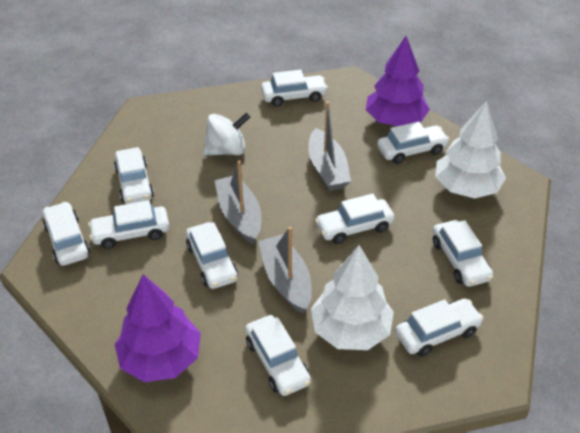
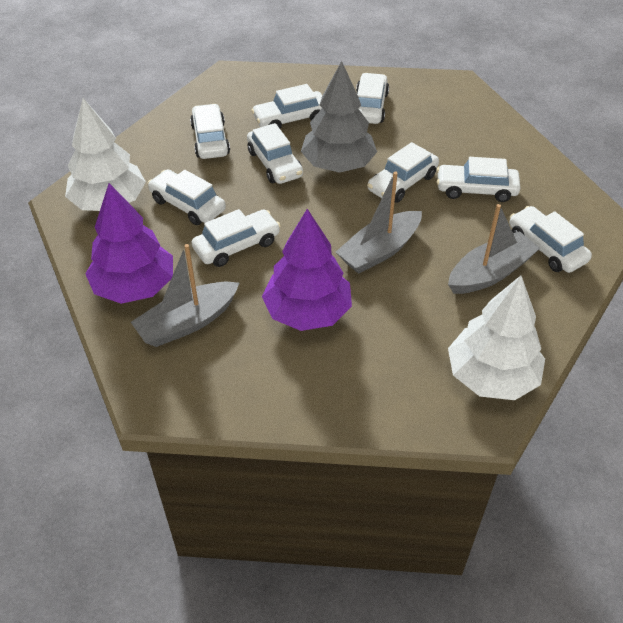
grey tree: none = 0 -> [301,61,377,173] = 1
white car: [42,202,90,266] [88,200,169,249] [114,147,154,204] [186,222,238,289] [245,315,311,396] [261,70,328,107] [315,194,395,244] [377,122,450,164] [395,299,484,357] [433,220,493,287] = 10 -> [148,169,226,225] [190,104,230,159] [192,209,281,267] [247,123,303,184] [251,84,323,129] [356,73,389,124] [367,142,439,203] [437,157,521,202] [509,206,592,273] = 9
white spinning top: [203,113,250,156] = 1 -> none = 0

